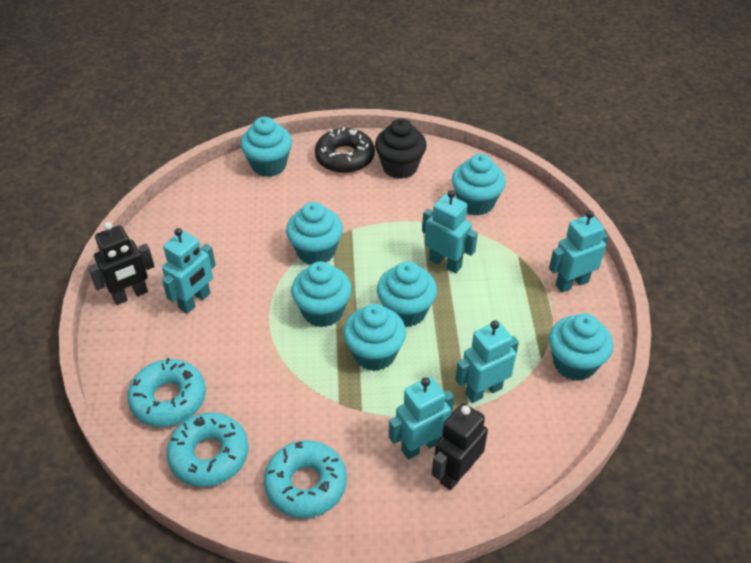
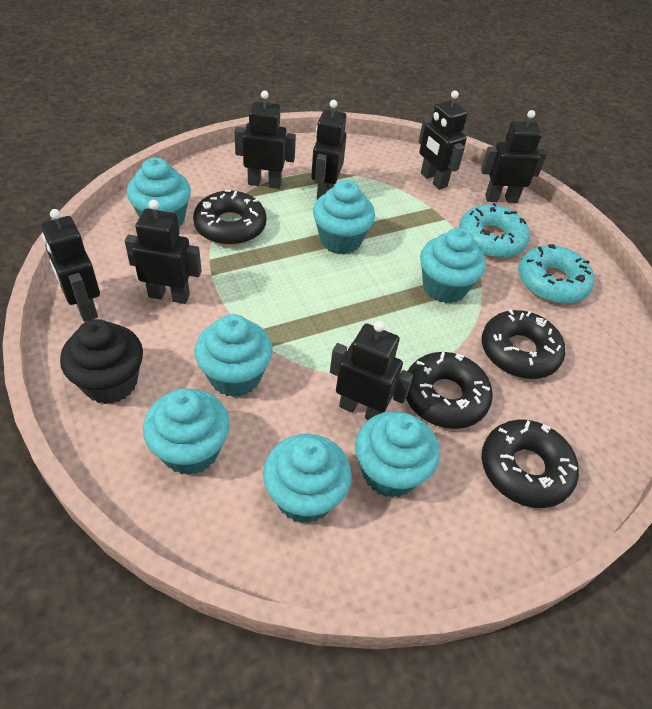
black donut: [315,127,375,173] = 1 -> [193,190,267,245] [406,352,493,429] [482,309,565,379] [482,419,579,508] = 4
black robot: [88,222,155,305] [432,403,488,490] = 2 -> [41,209,100,322] [125,200,202,304] [234,90,296,189] [311,100,347,200] [330,321,413,420] [419,91,468,190] [481,110,547,203] = 7
turquoise donut: [127,358,206,427] [166,413,249,487] [264,440,347,518] = 3 -> [459,203,530,258] [518,244,594,304] = 2
turquoise robot: [162,228,216,314] [389,377,454,460] [422,190,478,273] [455,320,519,403] [549,210,608,293] = 5 -> none = 0

